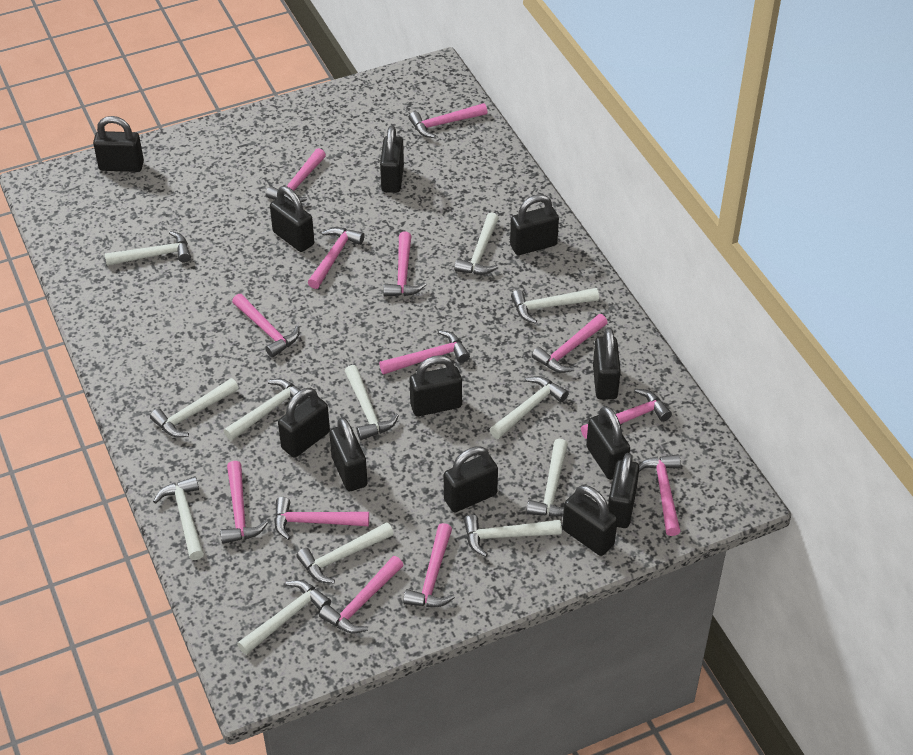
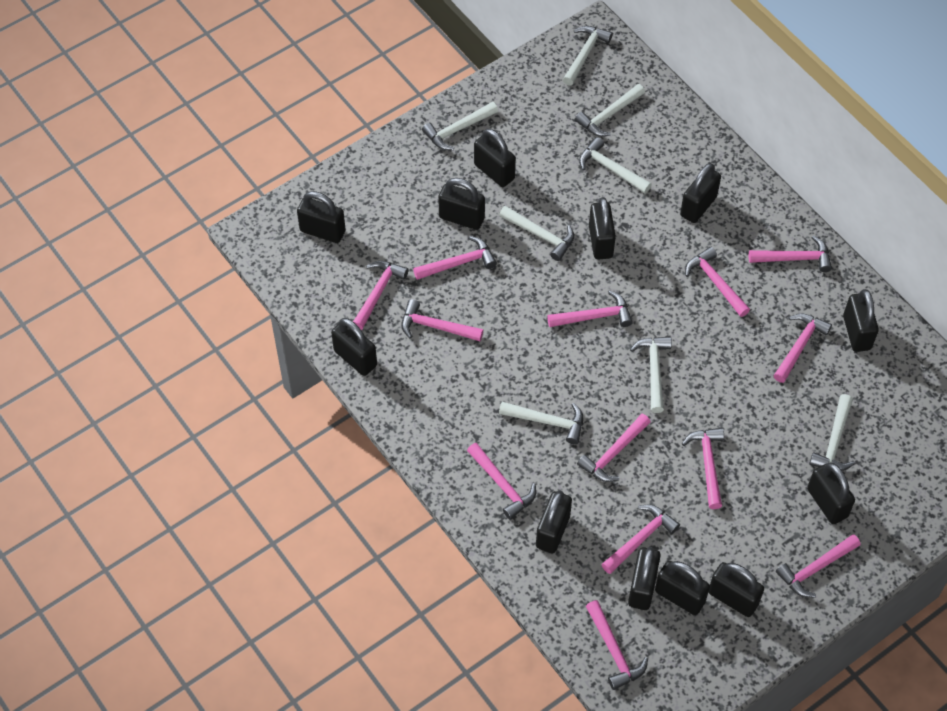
white hammer: [105,231,191,266] [150,378,239,438] [153,476,204,560] [224,379,309,441] [237,580,331,655] [296,522,394,583] [345,365,399,440] [454,212,499,275] [464,515,562,557] [490,376,569,439] [511,288,599,324] [526,439,568,517] = 12 -> [422,102,498,150] [499,206,574,261] [499,402,583,444] [563,26,613,86] [575,84,645,137] [579,137,652,193] [630,336,672,413] [809,394,855,471] = 8

